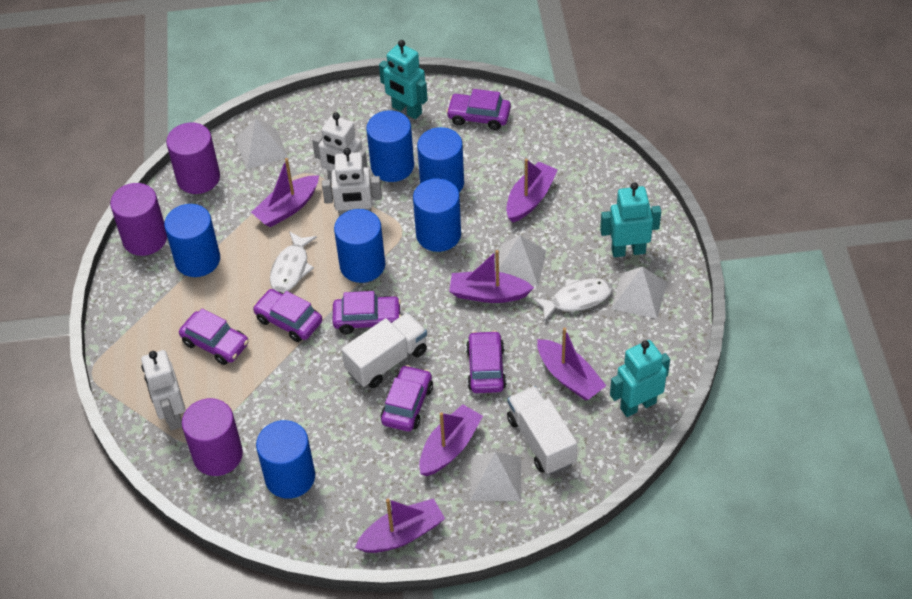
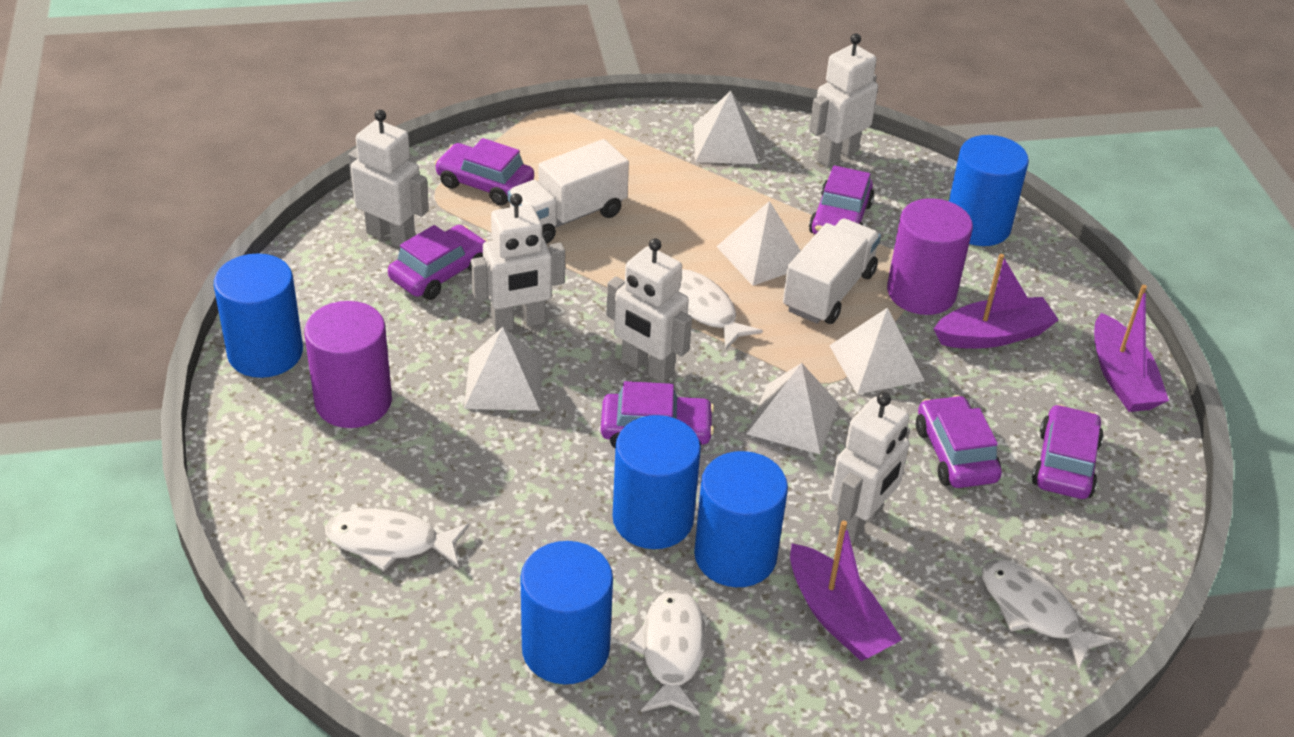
blue cylinder: [164,204,220,277] [256,420,315,499] [334,209,385,283] [366,110,414,182] [413,178,461,252] [417,127,464,192] = 6 -> [214,253,303,378] [520,541,613,684] [613,415,701,549] [694,451,788,587] [949,135,1029,246] = 5
purple boat: [251,158,319,227] [355,498,445,553] [419,404,483,476] [449,250,534,303] [506,159,558,223] [537,328,606,401] = 6 -> [790,521,902,661] [934,254,1059,349] [1094,285,1169,412] = 3
purple cylinder: [110,183,167,256] [166,123,220,194] [182,398,243,476] = 3 -> [304,301,392,428] [887,198,973,315] = 2
turquoise robot: [379,40,428,119] [600,182,661,257] [610,340,670,417] = 3 -> none = 0
white fish: [270,231,317,293] [533,279,613,322] = 2 -> [325,508,469,571] [627,589,706,716] [679,269,763,350] [982,559,1115,669] = 4
white pyramid: [235,118,288,169] [470,452,521,501] [495,235,546,286] [611,266,667,319] = 4 -> [464,327,543,411] [694,91,759,164] [716,201,801,286] [747,363,839,454] [829,307,925,394] = 5
white robot: [141,350,185,430] [312,112,368,182] [322,148,382,217] = 3 -> [348,110,429,248] [471,193,565,332] [606,238,692,383] [809,33,878,168] [830,392,910,543] = 5

